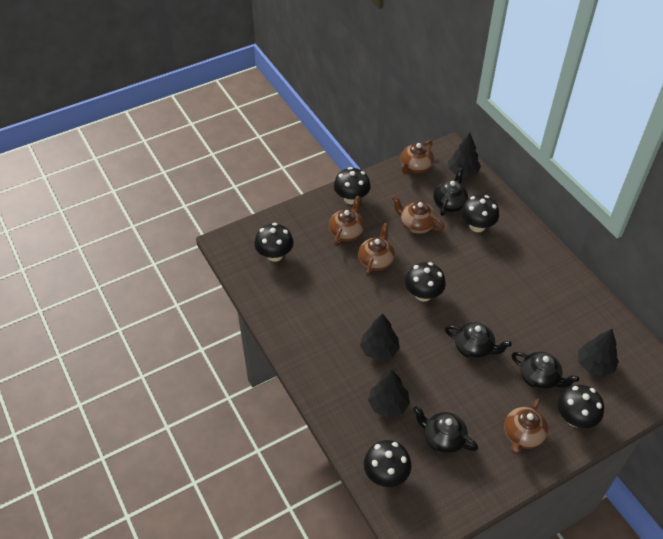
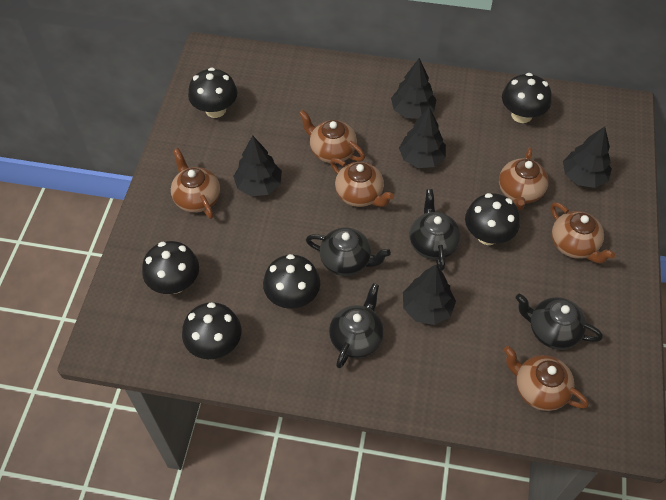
black tree: [360,313,400,361] [368,370,410,418] [448,133,481,177] [578,329,619,377] = 4 -> [233,135,282,197] [391,58,437,119] [399,107,446,168] [403,265,456,325] [563,127,612,188] = 5
brown teapot: [329,195,364,246] [358,223,395,276] [392,195,445,234] [401,140,434,174] [504,398,548,454] = 5 -> [171,148,220,219] [299,110,365,163] [330,158,394,207] [499,147,549,211] [504,346,589,411] [551,202,615,264] = 6

